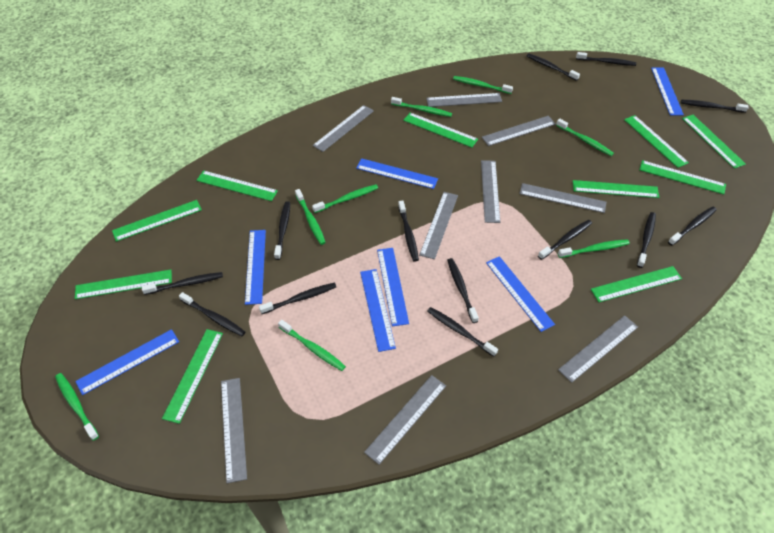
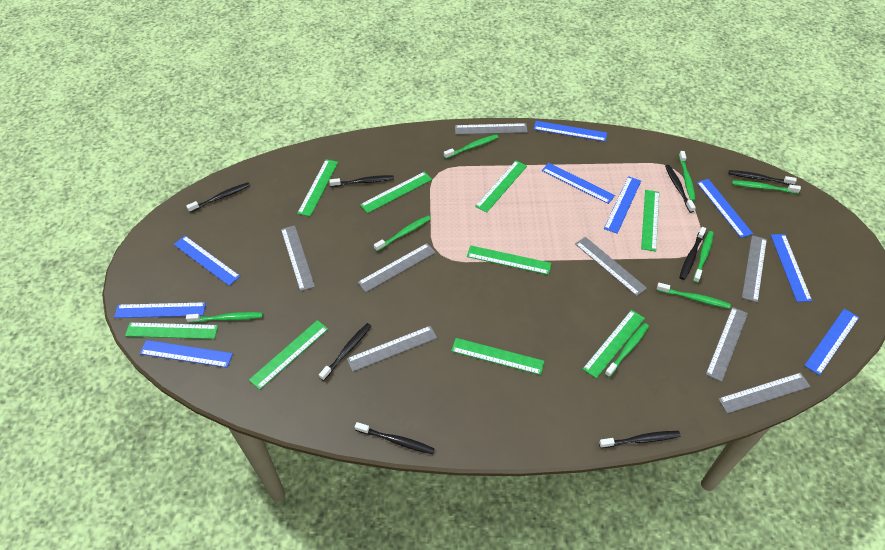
black toothbrush: [142,272,223,295] [179,292,245,336] [259,283,336,314] [274,201,290,260] [398,201,419,262] [427,307,498,357] [447,258,479,323] [527,53,580,81] [538,220,592,260] [576,52,636,66] [637,212,656,268] [668,207,717,246] [681,100,749,113] = 13 -> [186,182,250,212] [319,323,371,381] [329,175,394,187] [355,422,435,454] [599,431,681,448] [665,165,696,213] [679,227,706,280] [728,170,797,185] = 8
blue ruler: [75,329,179,395] [245,230,266,305] [356,158,438,189] [360,269,396,352] [377,248,409,327] [486,256,555,332] [651,68,684,116] = 7 -> [114,302,206,318] [140,340,233,368] [174,236,240,286] [533,121,607,142] [542,163,615,204] [604,176,641,234] [697,179,753,238] [771,234,812,302] [804,309,859,375] = 9
green ruler: [75,269,172,299] [112,200,202,242] [162,329,223,424] [196,170,278,201] [403,112,478,148] [573,180,659,198] [591,266,682,302] [624,115,689,168] [639,160,726,194] [682,115,746,169] = 10 -> [125,322,218,339] [249,320,328,390] [297,159,338,217] [360,172,432,213] [451,338,544,375] [467,245,551,275] [475,161,527,212] [583,310,645,378] [641,190,659,252] = 9
grey ruler: [221,378,247,483] [313,105,374,152] [364,375,446,465] [419,192,458,259] [426,93,502,107] [481,160,500,223] [482,116,556,146] [519,183,606,213] [558,315,638,383] = 9 -> [281,225,315,291] [347,326,437,372] [358,243,436,292] [455,123,528,135] [575,237,647,296] [706,307,748,382] [718,373,811,414] [742,235,767,302] = 8

